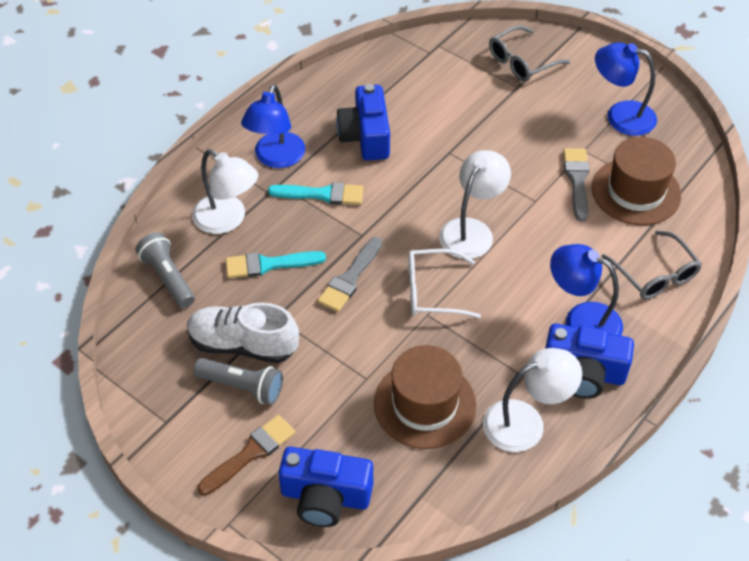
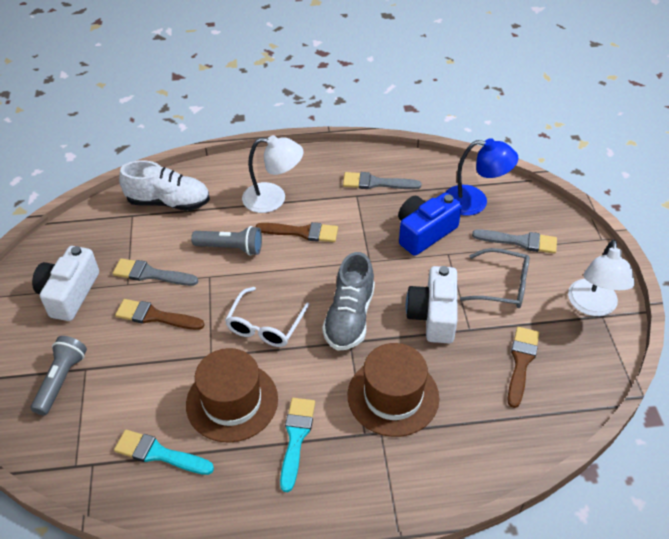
blue camera: [278,447,373,527] [336,84,390,161] [545,323,634,399] = 3 -> [398,192,462,256] = 1
blue lamp: [241,84,305,168] [550,244,623,336] [595,42,657,136] = 3 -> [446,138,518,216] = 1
brown brush: [198,415,296,495] = 1 -> [115,299,204,330] [256,222,338,242] [508,327,539,408] = 3
grey brush: [318,237,382,312] [563,148,589,222] = 2 -> [113,258,198,286] [343,172,421,189] [472,229,557,254] = 3
grey glasses: [489,25,570,82] [601,230,702,300] = 2 -> [460,248,530,308] = 1
grey shoe: none = 0 -> [322,252,375,351] = 1
white camera: none = 0 -> [32,246,99,321] [406,266,458,343] = 2
white lamp: [192,149,258,234] [439,150,511,259] [483,348,582,452] = 3 -> [242,135,304,213] [568,239,635,316] = 2

